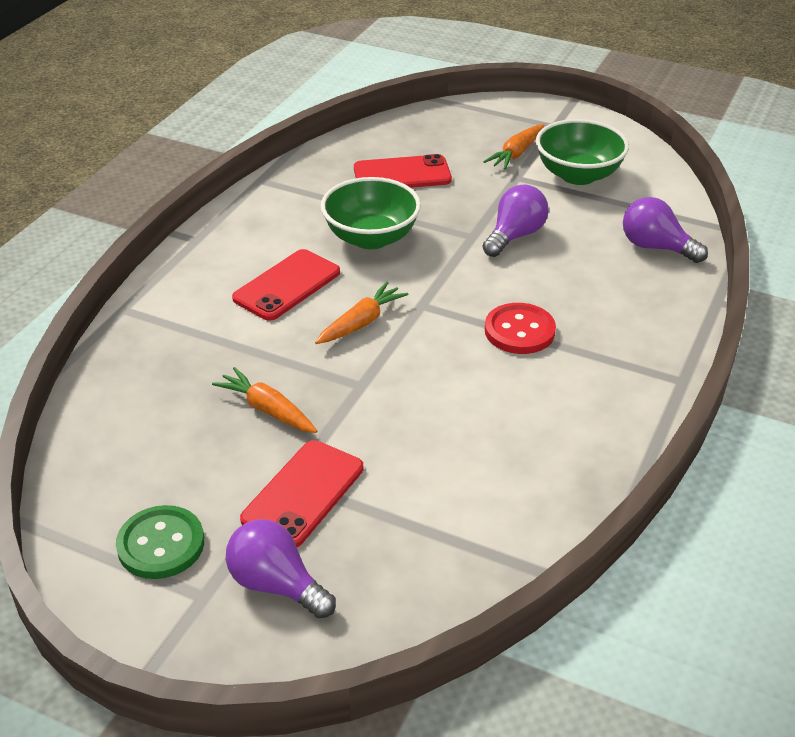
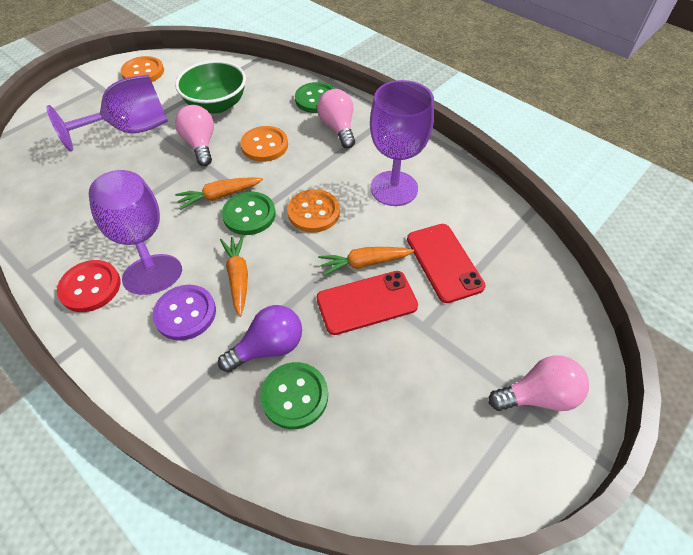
green bowl: [321,177,421,249] [536,119,629,185] = 2 -> [175,60,246,114] = 1
green button: [116,505,204,579] = 1 -> [222,192,276,235] [260,362,328,429] [295,82,335,113] = 3
orange button: none = 0 -> [121,56,164,82] [240,126,288,162] [287,189,340,233] = 3
pink light bulb: none = 0 -> [175,105,214,166] [317,89,355,148] [488,355,589,411] = 3
purple button: none = 0 -> [153,285,216,341] = 1
purple goblet: none = 0 -> [46,74,168,151] [89,170,182,295] [370,80,434,206] = 3
purple light bulb: [226,519,336,619] [483,184,549,257] [623,197,708,263] = 3 -> [218,305,302,373] = 1
red phone: [232,249,340,321] [240,440,363,547] [354,154,452,188] = 3 -> [316,271,418,335] [407,224,485,303] = 2

